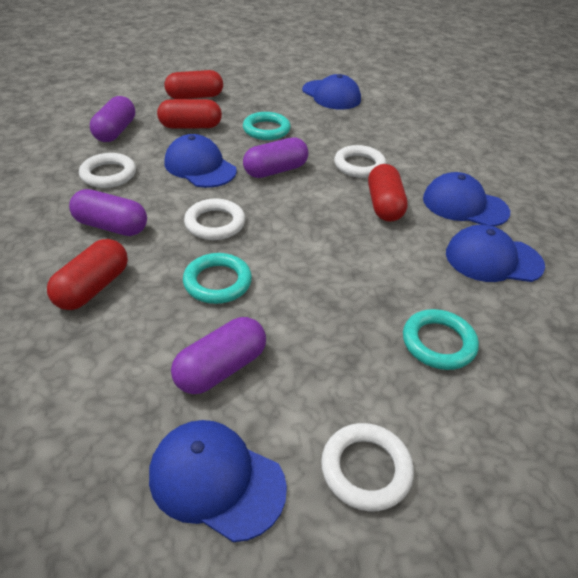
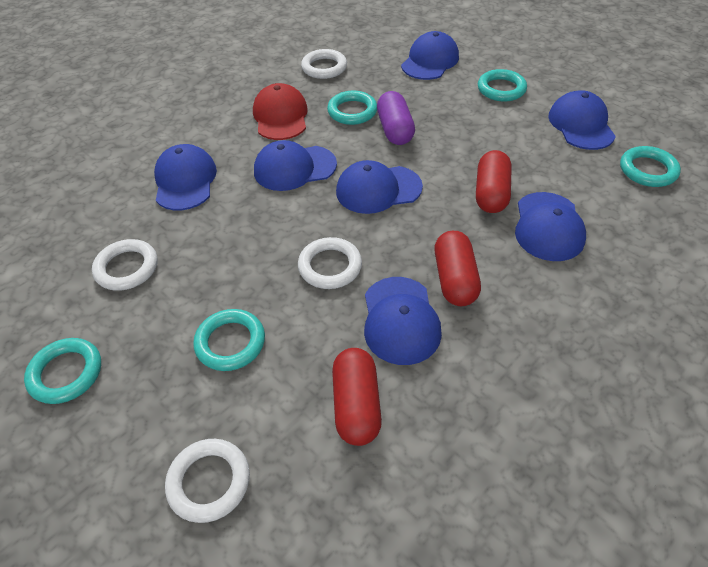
blue cap: [149,420,287,542] [164,134,237,188] [302,74,361,110] [423,172,510,226] [446,225,545,282] = 5 -> [154,144,217,210] [254,140,337,191] [336,160,423,214] [364,277,442,365] [401,31,459,80] [515,192,586,261] [548,90,616,150] = 7
purple capsule: [69,189,147,236] [90,96,135,142] [171,317,266,394] [243,137,308,178] = 4 -> [377,91,415,145] = 1
red cap: none = 0 -> [253,83,308,140] = 1
red capsule: [47,239,128,310] [157,99,222,129] [165,70,223,99] [368,164,408,222] = 4 -> [332,348,382,446] [435,231,481,306] [476,150,512,213] = 3
turquoise ring: [183,253,252,304] [243,112,291,140] [403,309,479,370] = 3 -> [24,338,101,404] [193,309,265,371] [327,91,377,125] [478,69,527,102] [620,146,681,187] = 5

